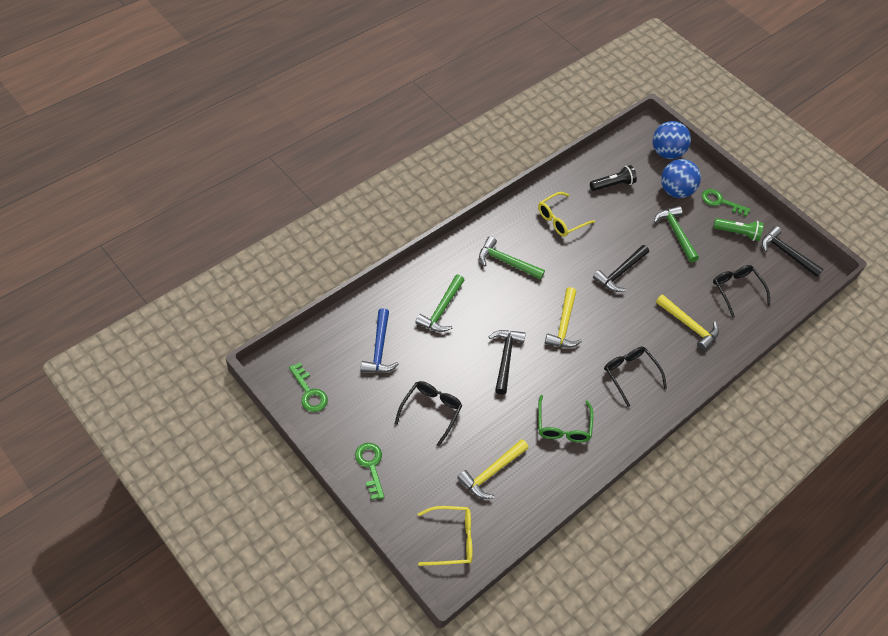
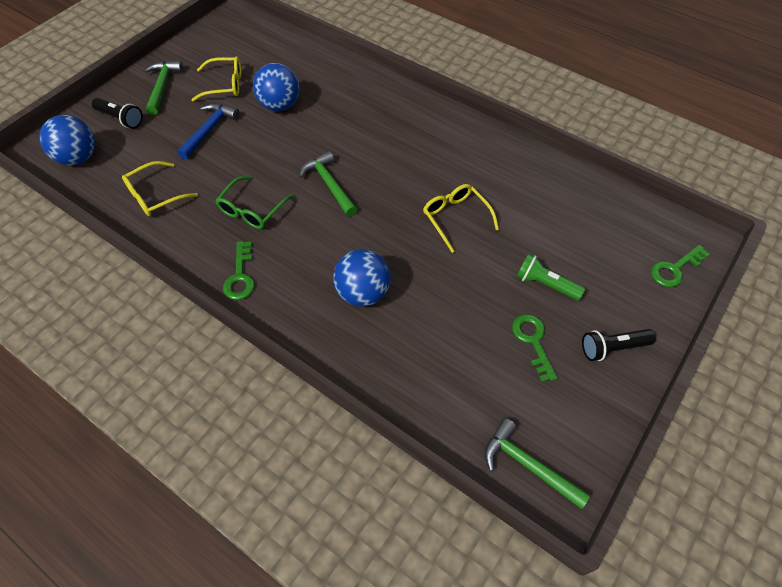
black flashlight: [590,165,637,191] = 1 -> [92,98,143,129] [582,329,656,361] = 2
black glasses: [395,381,462,446] [604,347,667,407] [713,265,770,318] = 3 -> none = 0
black hammer: [489,330,526,395] [593,245,649,292] [762,226,824,277] = 3 -> none = 0
blue ball: [652,121,691,159] [661,159,701,198] = 2 -> [39,115,95,165] [253,63,299,111] [333,249,391,307] = 3
yellow glasses: [418,506,473,566] [538,192,595,237] = 2 -> [122,161,198,216] [192,56,241,101] [423,184,499,253] = 3
yellow hammer: [457,439,529,499] [545,287,582,348] [656,294,719,351] = 3 -> none = 0

